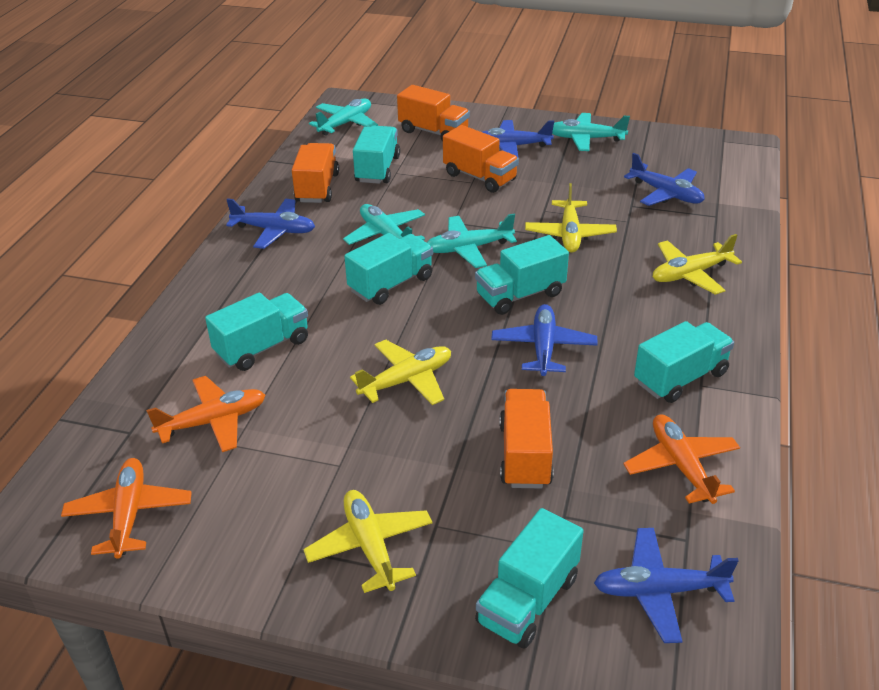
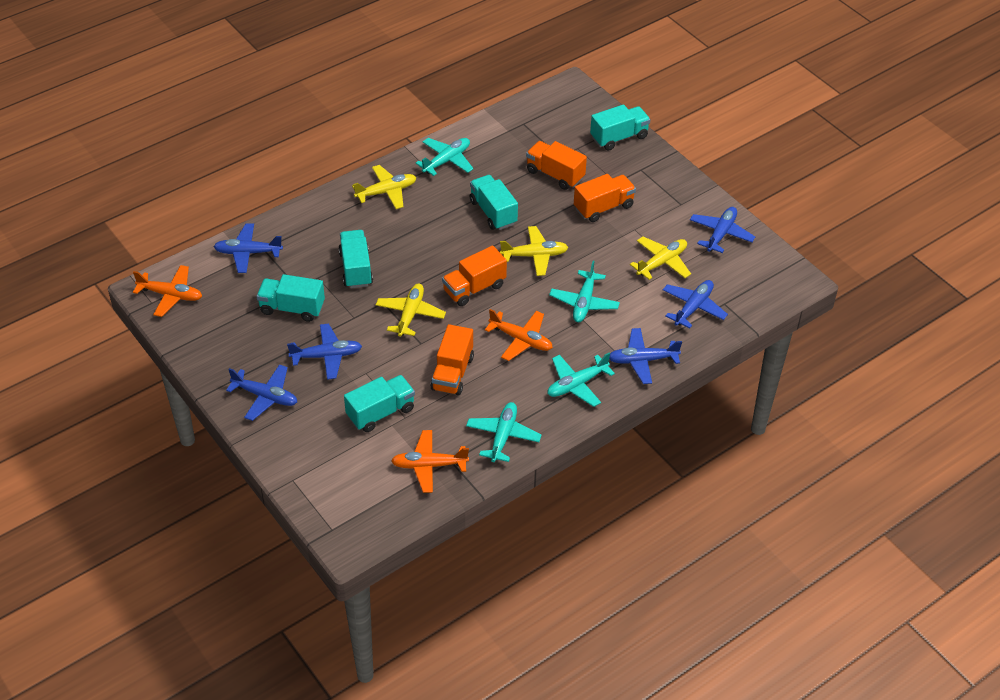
blue plane: [226,198,315,249] [482,120,554,158] [491,304,598,376] [594,528,739,643] [624,153,705,206] = 5 -> [214,223,283,273] [226,364,297,421] [287,324,362,380] [609,328,682,384] [663,280,728,329] [690,207,755,253] = 6
turquoise truck: [205,293,308,371] [344,233,433,305] [353,125,400,184] [475,235,569,315] [475,508,583,649] [634,321,734,403] = 6 -> [256,274,325,322] [338,230,373,288] [344,375,415,432] [470,175,518,230] [590,104,650,151] = 5

